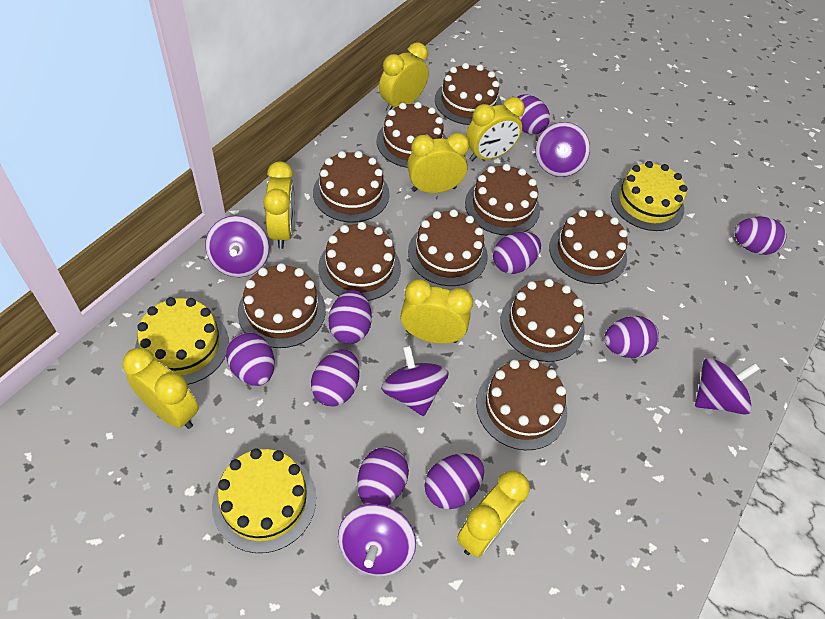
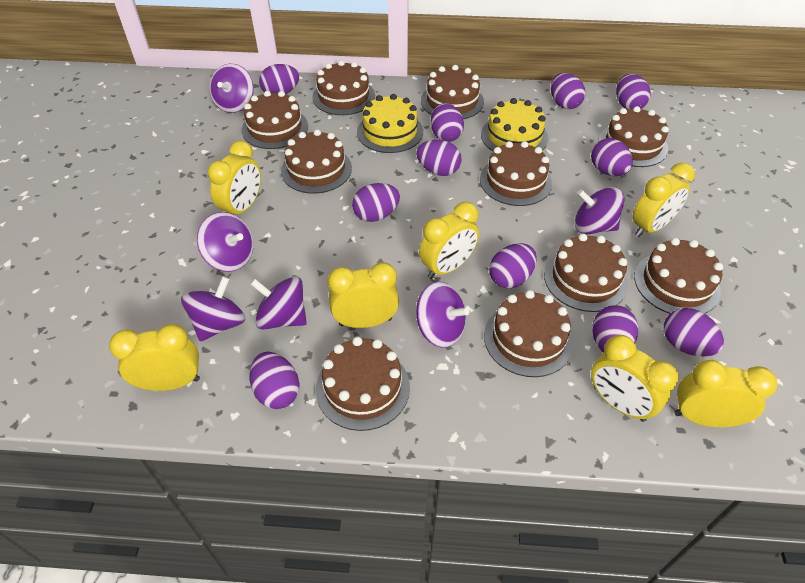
purple egg: [226,332,275,386] [311,350,359,406] [328,290,372,344] [357,447,409,506] [425,453,484,510] [493,232,541,274] [517,94,550,134] [604,316,659,358] [735,217,787,255] = 9 -> [250,352,300,409] [259,64,299,94] [352,183,400,222] [416,140,462,176] [431,103,464,142] [489,243,537,289] [551,73,585,109] [591,138,633,176] [592,305,638,353] [616,74,651,109] [663,308,724,357] = 11
purple spinning top: [205,216,269,277] [338,504,416,576] [381,345,449,416] [535,122,590,177] [695,358,760,415] = 5 -> [181,276,245,342] [197,212,254,272] [209,64,254,113] [250,276,307,329] [416,282,470,348] [574,187,625,234] = 6
yellow cake: [135,297,229,385] [212,448,316,553] [611,161,687,231] = 3 -> [357,94,423,153] [481,98,548,151] = 2

